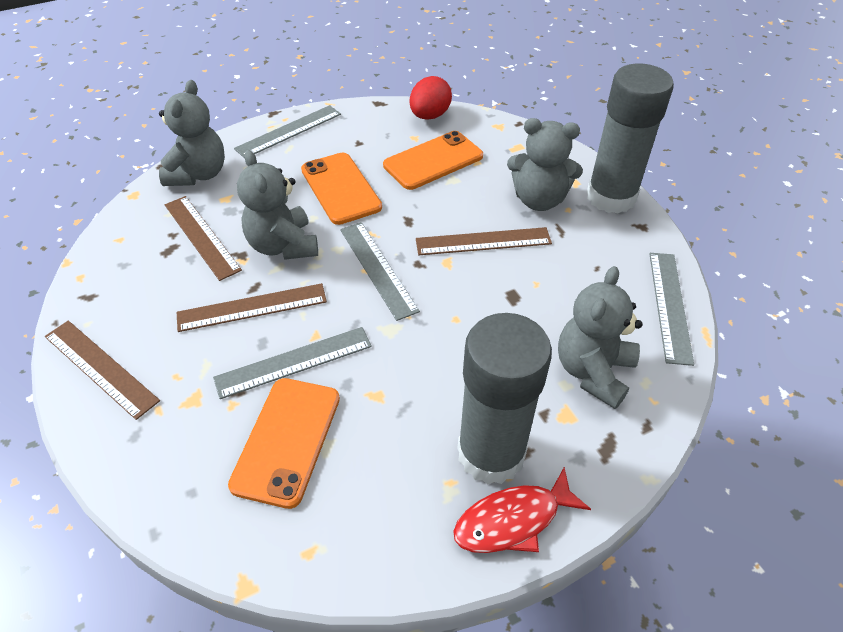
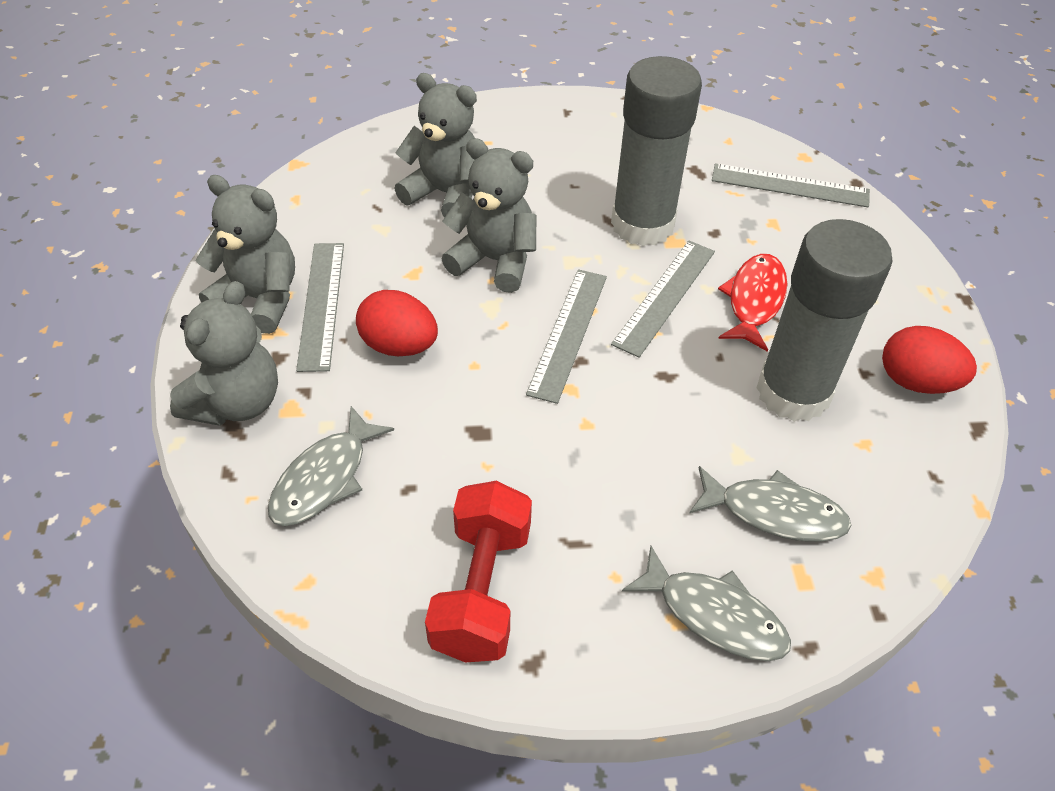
brown ruler: [45,321,160,420] [165,196,242,281] [177,283,327,332] [416,227,552,255] = 4 -> none = 0
grey fish: none = 0 -> [268,406,394,526] [622,546,791,661] [689,466,852,542] = 3
orange phone: [228,378,340,509] [301,153,382,225] [383,131,483,190] = 3 -> none = 0
red dumbbell: none = 0 -> [425,481,532,663] = 1
red egg: [410,76,452,120] = 1 -> [356,290,438,356] [882,326,977,394] = 2

